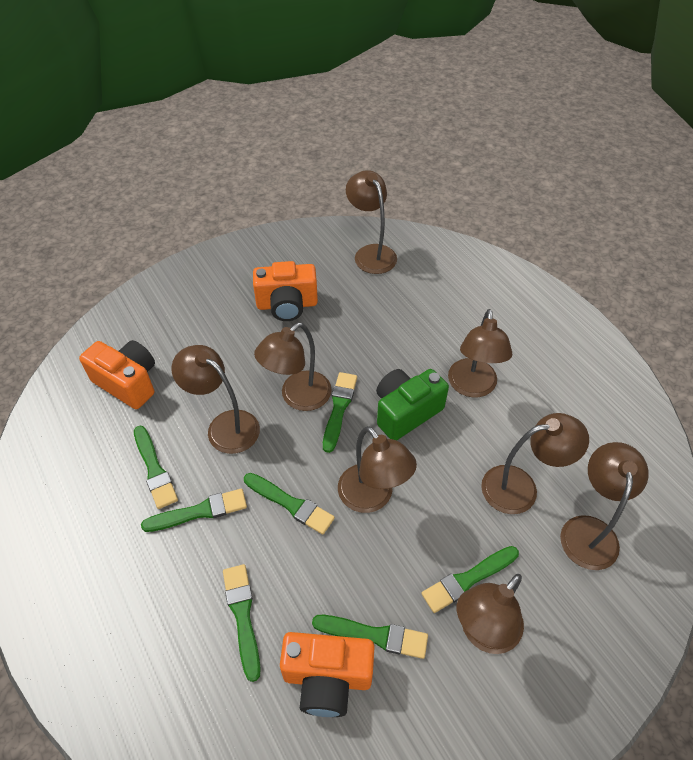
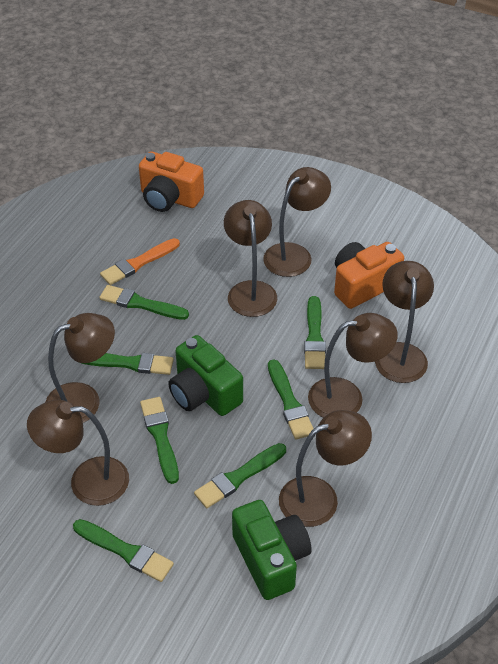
brown lamp: [171,345,260,454] [254,322,332,411] [338,426,417,513] [346,170,397,274] [448,309,512,398] [457,574,524,654] [481,413,589,514] [560,442,649,570] = 8 -> [27,400,129,506] [45,313,115,423] [224,200,277,317] [263,167,331,277] [279,410,372,527] [308,313,398,418] [375,261,434,383] = 7
green camera: [376,369,449,440] = 1 -> [168,335,243,416] [232,500,312,600] = 2
orange brush: none = 0 -> [100,238,180,285] = 1
orange camera: [79,340,155,409] [253,261,318,321] [280,632,375,717] = 3 -> [139,152,204,212] [334,242,404,309] = 2

